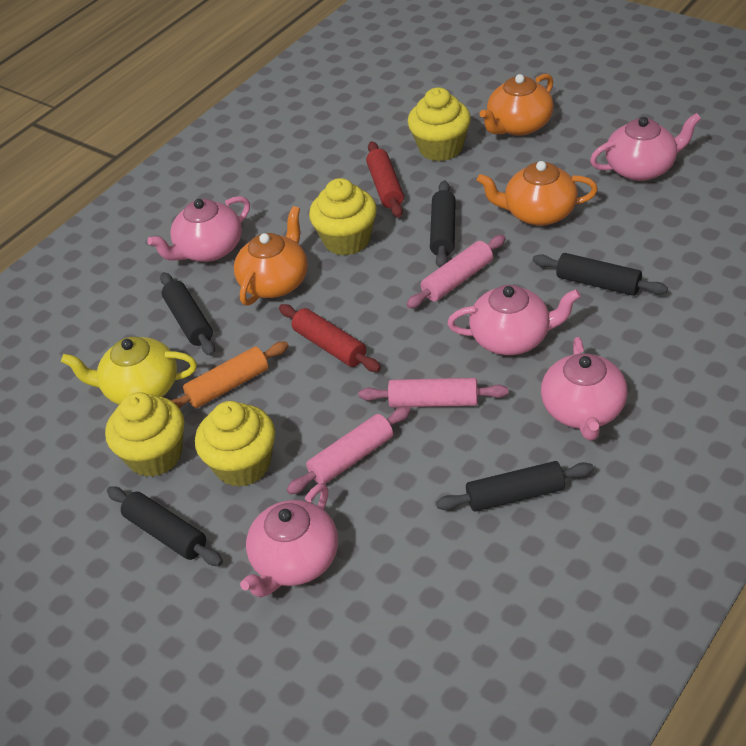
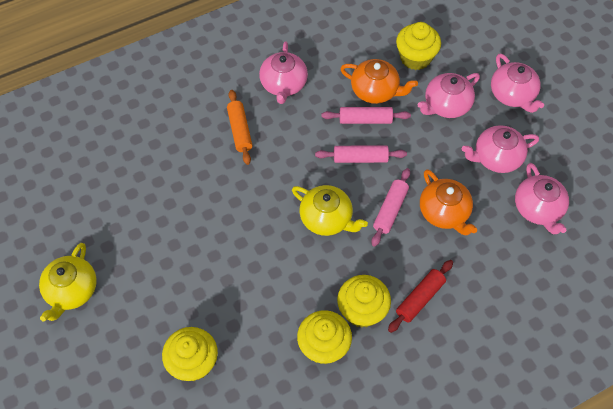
black rolling pin: [107,486,223,566] [160,272,215,356] [430,180,456,268] [436,461,594,512] [533,253,668,296] = 5 -> none = 0
orange teapot: [234,206,308,305] [477,161,598,226] [480,74,554,136] = 3 -> [340,59,418,104] [420,169,477,235] = 2
red rolling pin: [279,304,381,372] [366,141,404,218] = 2 -> [388,260,453,333] = 1
yellow teapot: [61,337,197,405] = 1 -> [39,243,97,322] [292,185,368,236] = 2

